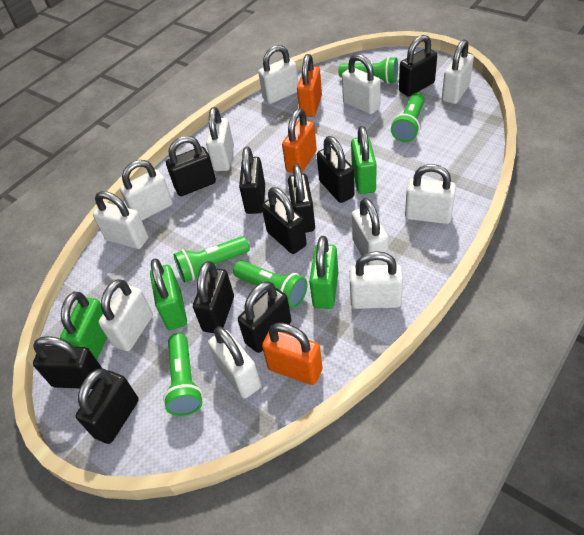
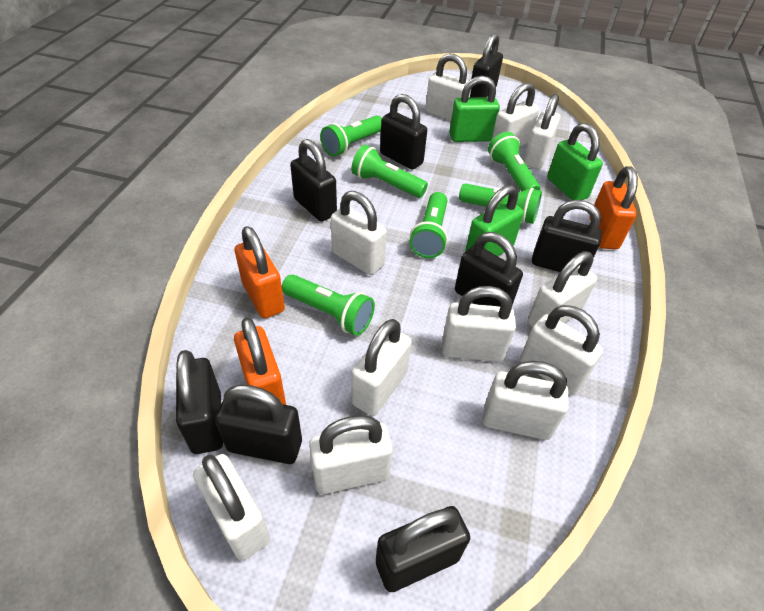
black padlock: [33,336,102,389] [76,368,139,444] [166,136,216,196] [193,261,234,333] [238,281,291,353] [239,146,265,214] [262,187,307,254] [288,164,315,233] [317,136,355,203] [399,35,437,97] = 10 -> [176,350,223,454] [215,385,302,464] [290,139,337,222] [376,506,470,592] [380,94,427,170] [455,232,523,307] [470,33,503,97] [532,200,602,272] = 8
green flashlight: [163,333,203,416] [174,236,250,283] [233,261,307,308] [339,56,398,84] [391,93,425,142] = 5 -> [282,275,375,336] [320,115,382,157] [351,145,428,198] [410,192,448,258] [459,183,542,224] [488,132,540,192] = 6
green padlock: [60,292,107,360] [150,258,187,330] [309,236,338,309] [351,126,376,194] = 4 -> [449,76,500,142] [465,185,524,256] [547,123,603,200] = 3

